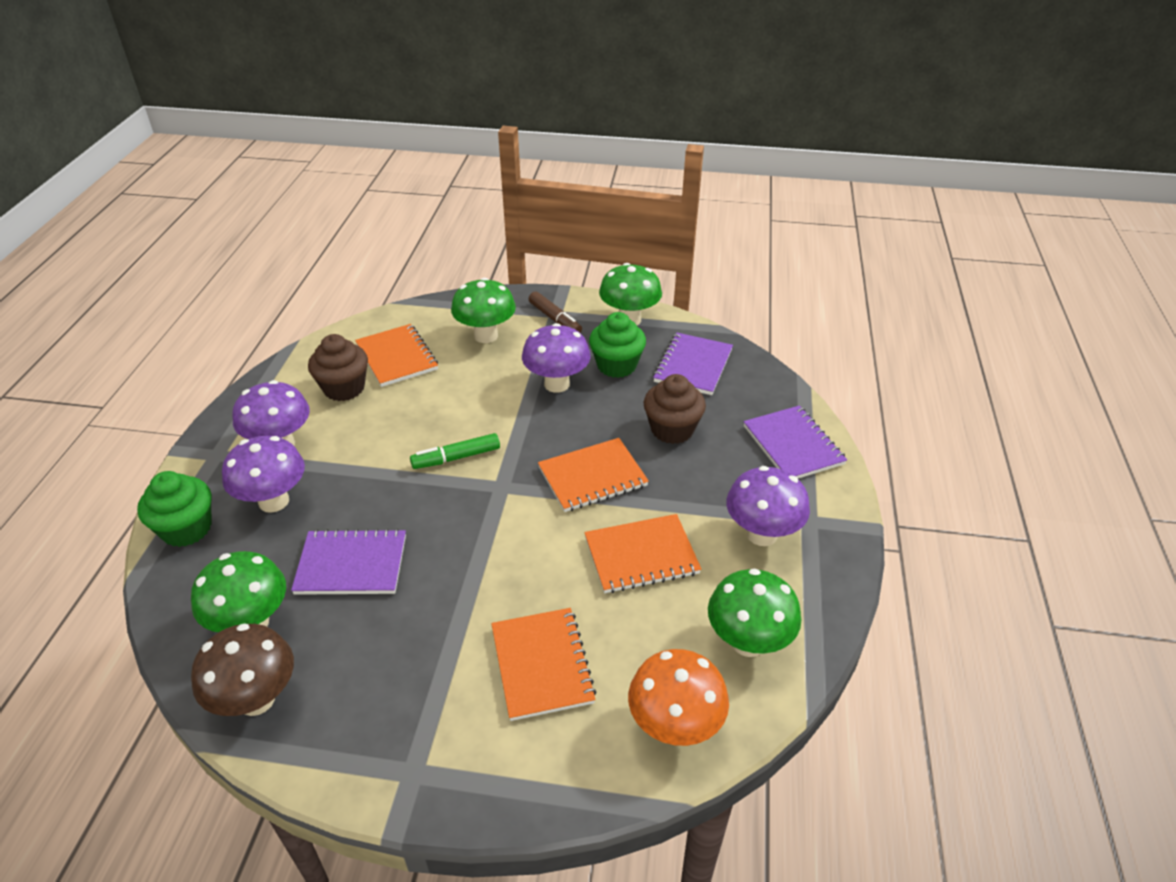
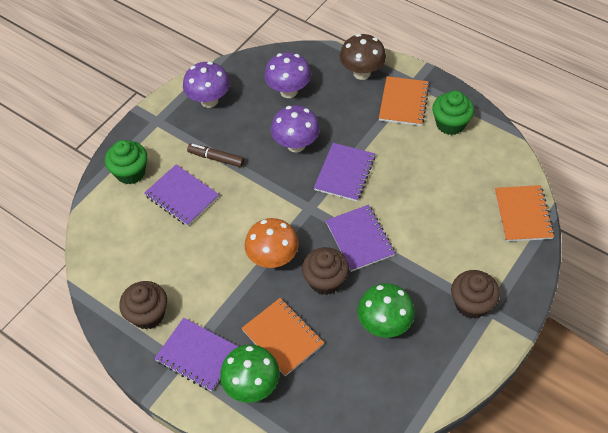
brown cupcake: [308,334,368,401] [644,374,706,444] = 2 -> [119,281,167,329] [302,247,349,295] [451,270,500,319] = 3
green marker: [410,433,500,469] = 1 -> none = 0
green mushroom: [191,551,286,632] [451,278,516,343] [599,263,662,325] [708,569,801,657] = 4 -> [220,344,280,403] [357,283,415,338] = 2
orange notebook: [355,324,438,387] [491,608,596,721] [538,438,649,512] [584,514,701,593] = 4 -> [241,298,324,376] [379,76,429,126] [495,185,554,242] = 3
purple mushroom: [222,436,305,513] [233,380,310,446] [522,323,591,393] [726,466,810,546] = 4 -> [183,61,230,108] [264,52,311,98] [271,105,320,153] = 3
purple notebook: [291,528,406,595] [653,333,733,395] [744,405,847,478] = 3 -> [144,164,219,226] [154,318,238,391] [314,143,375,202] [326,205,395,272] = 4

